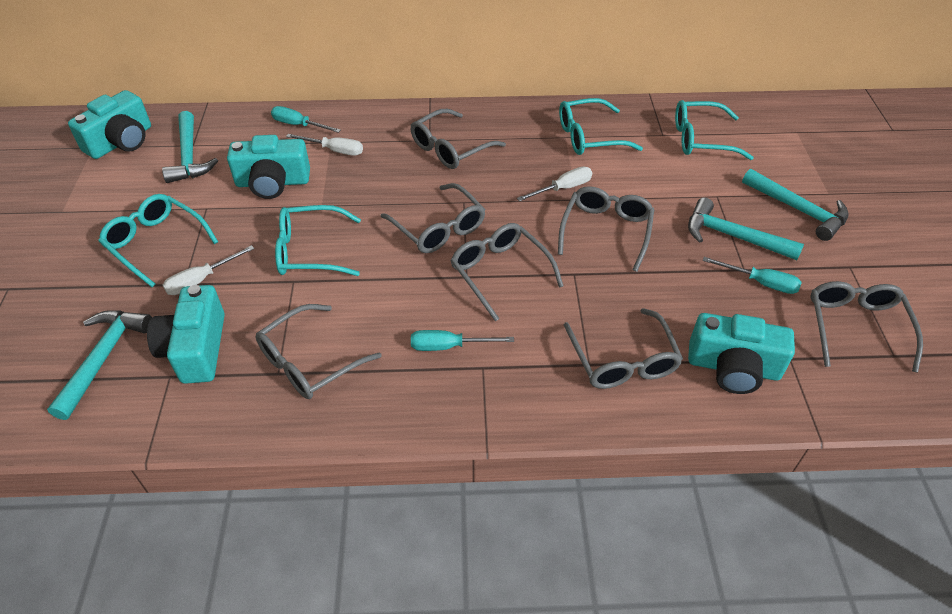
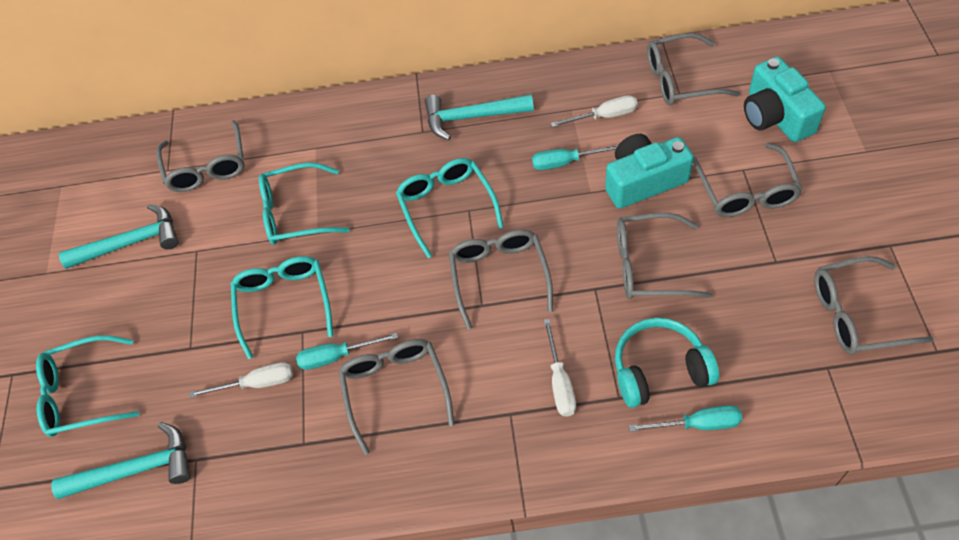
turquoise camera: [68,90,151,159] [147,285,225,384] [227,135,310,199] [688,313,795,394] = 4 -> [605,134,694,209] [744,57,826,142] = 2
turquoise hammer: [47,310,152,420] [162,111,218,183] [688,198,804,260] [742,169,849,241] = 4 -> [51,422,191,499] [59,204,179,269] [425,94,534,140] = 3
turquoise headphones: none = 0 -> [615,318,719,408] = 1

